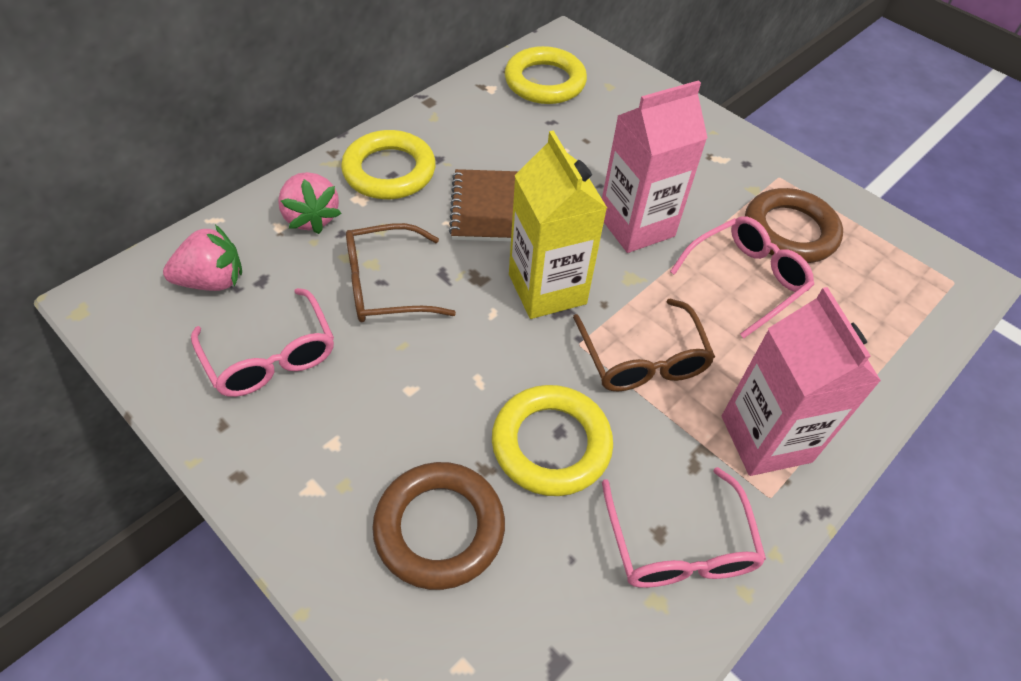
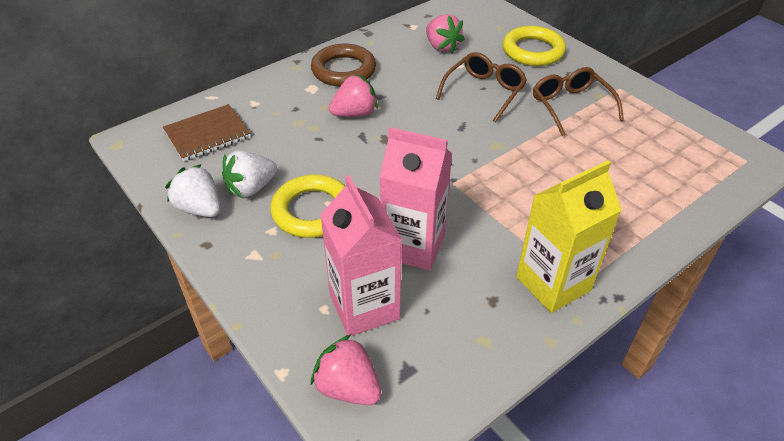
brown ring: [372,462,505,590] [745,188,843,263] = 2 -> [311,44,376,87] = 1
pink glasses: [191,288,334,397] [602,467,766,588] [670,216,814,338] = 3 -> none = 0
pink strawberry: [163,225,242,291] [278,172,342,234] = 2 -> [311,334,381,405] [329,74,378,117] [426,14,465,53] = 3
white strawberry: none = 0 -> [165,164,221,217] [222,150,277,198] = 2
yellow ring: [341,130,436,199] [492,385,613,496] [505,46,587,104] = 3 -> [270,174,345,238] [502,26,566,66] = 2

